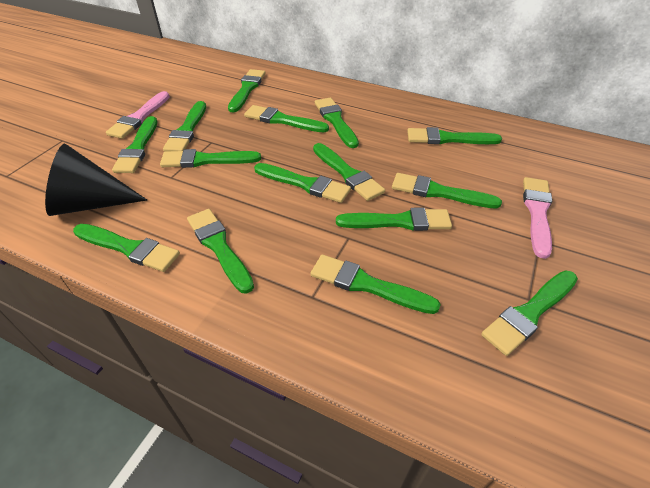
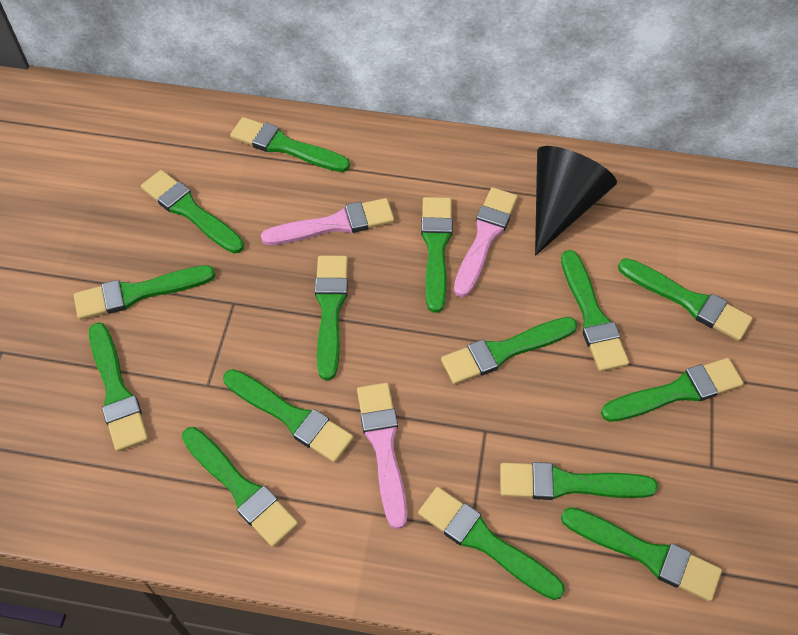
pink brush: [106,91,170,139] [523,177,552,259] = 2 -> [261,198,394,245] [357,383,407,529] [454,187,518,297] = 3

